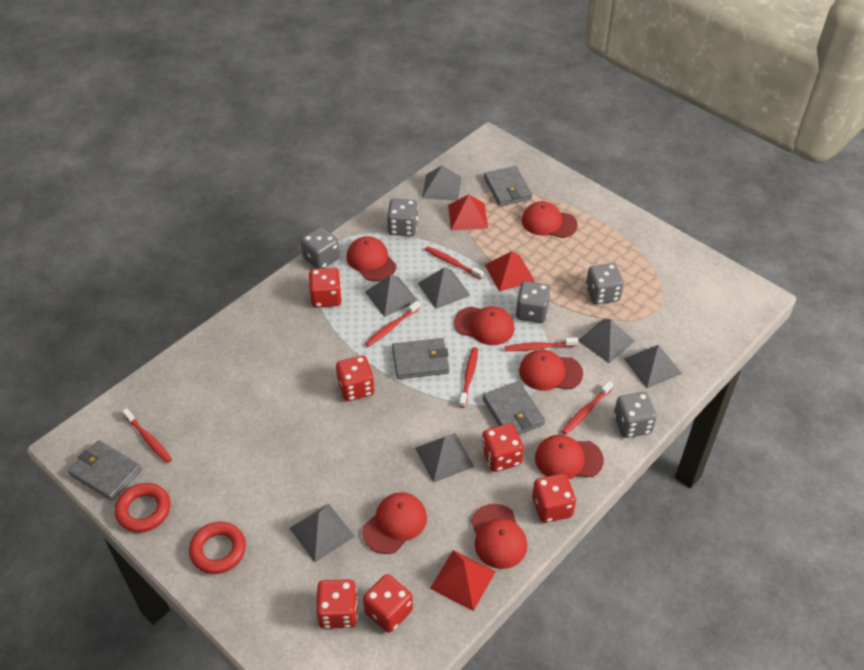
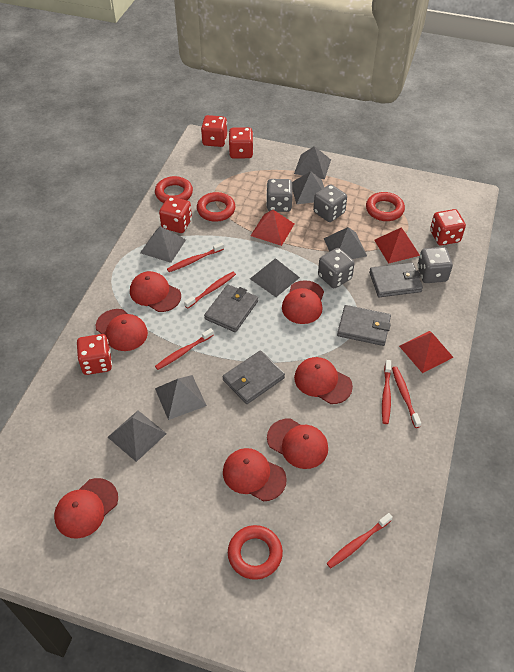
grey dice: [301,227,340,269] [387,199,418,236] [516,281,551,323] [586,263,624,304] [614,392,657,438] = 5 -> [266,179,293,212] [313,184,347,222] [318,248,355,288] [418,247,453,283] = 4
red dice: [309,267,342,308] [316,579,358,629] [336,355,375,401] [363,574,413,633] [482,423,524,472] [532,474,576,523] = 6 -> [77,334,112,375] [159,197,192,233] [201,115,227,147] [229,127,253,159] [430,209,466,246] = 5
red ring: [115,483,170,533] [189,522,246,574] = 2 -> [155,176,193,203] [197,192,235,222] [228,525,283,580] [366,192,405,221] = 4

